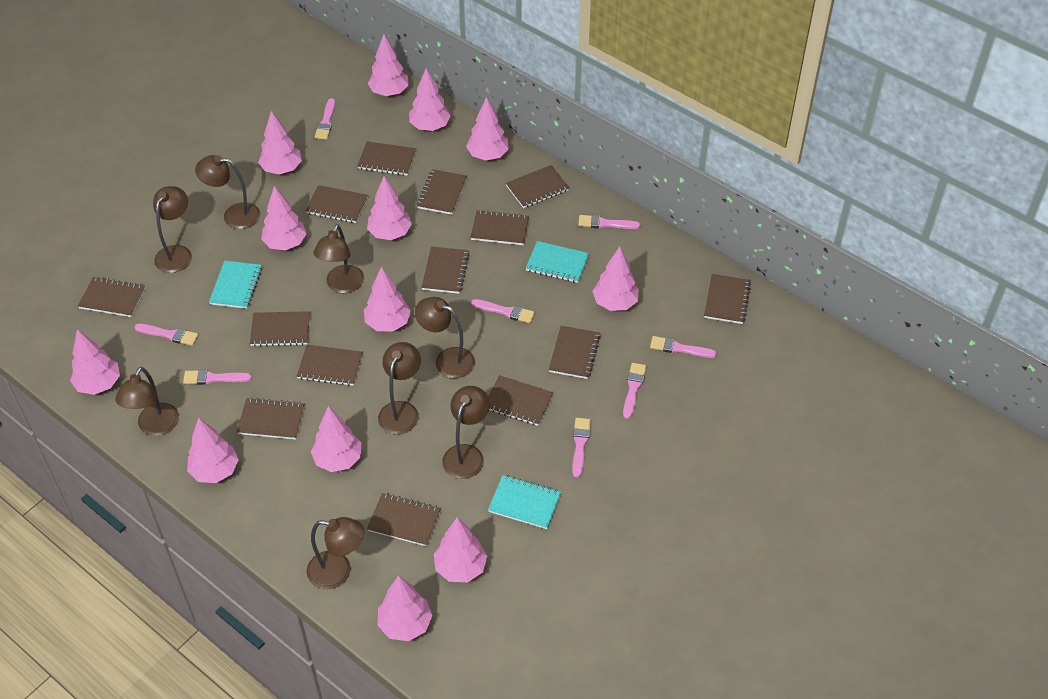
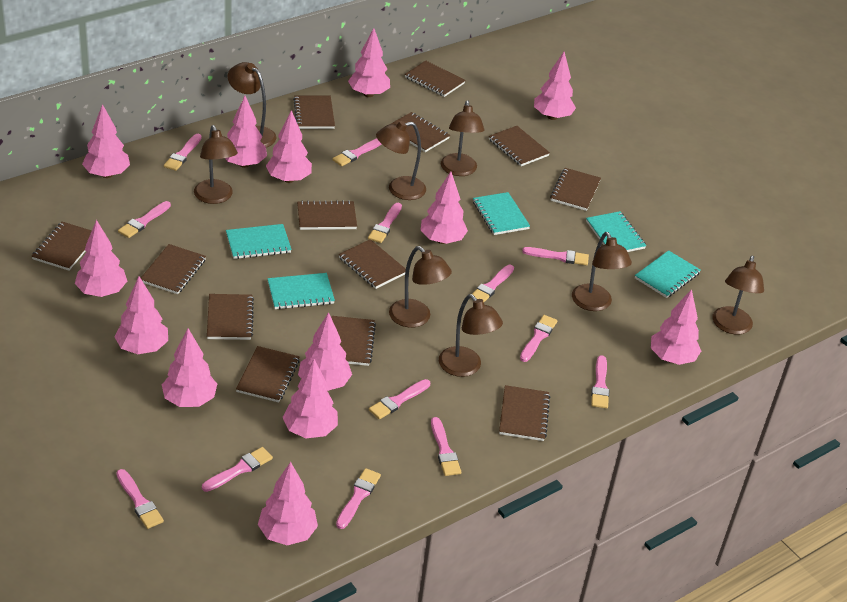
brown notebook: [78,277,145,317] [237,397,304,440] [250,311,310,346] [297,345,363,386] [306,185,368,223] [357,141,416,176] [367,493,441,546] [417,169,467,215] [421,247,469,294] [470,210,529,245] [488,375,554,426] [506,165,569,208] [549,326,600,379] [704,274,751,324] = 14 -> [31,222,92,271] [141,244,206,294] [207,294,254,340] [236,346,300,402] [293,96,335,129] [297,200,357,230] [332,316,376,366] [339,239,406,289] [391,112,450,152] [405,61,466,97] [489,126,550,166] [499,385,550,441] [550,168,601,211] = 13
pink brush: [135,324,198,346] [183,370,252,385] [315,98,335,140] [471,299,535,323] [572,418,591,478] [578,215,640,229] [623,363,646,419] [650,336,717,358] = 8 -> [116,469,164,529] [118,201,171,238] [164,134,202,171] [202,447,273,492] [332,139,382,166] [336,468,381,529] [368,203,402,243] [369,379,430,419] [431,417,461,476] [470,265,514,302] [520,315,558,362] [522,247,589,265] [591,355,609,409] = 13
turquoise notebook: [209,261,262,309] [488,475,561,529] [526,241,589,283] = 3 -> [226,224,292,259] [267,273,335,310] [473,192,530,235] [586,211,646,252] [635,250,701,298] = 5

